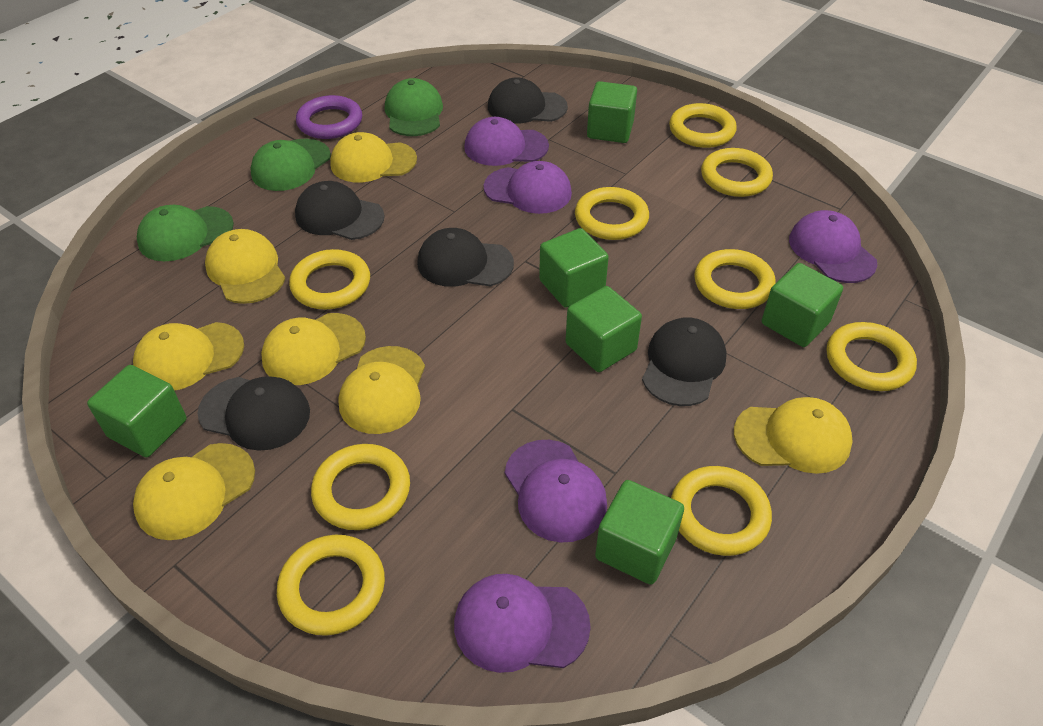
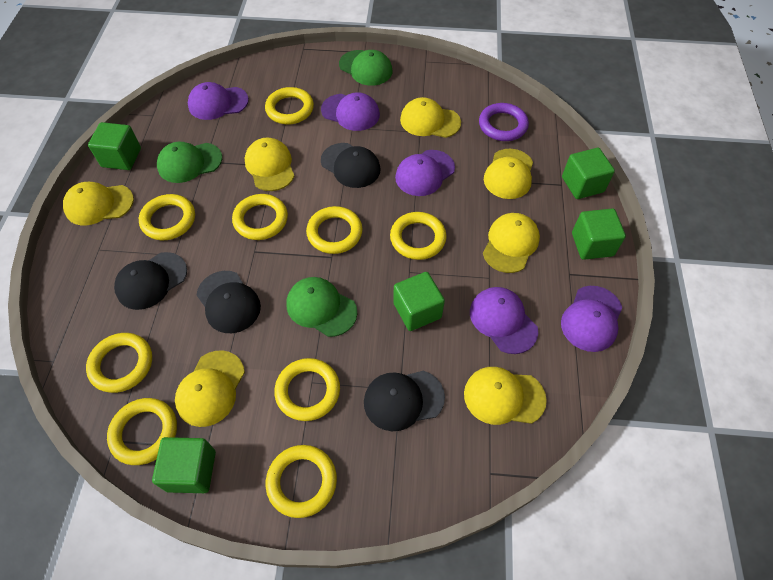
black cap: [197,376,310,451] [295,181,384,240] [417,228,514,287] [488,77,568,124] [642,317,727,406] = 5 -> [114,252,187,310] [197,271,261,333] [321,143,380,188] [364,371,445,431] = 4
green cube: [87,365,187,457] [539,228,609,308] [566,286,642,372] [587,81,637,143] [595,480,684,585] [762,263,843,347] = 6 -> [88,122,141,170] [152,437,216,493] [393,272,445,331] [562,148,615,199] [572,209,626,260] = 5

